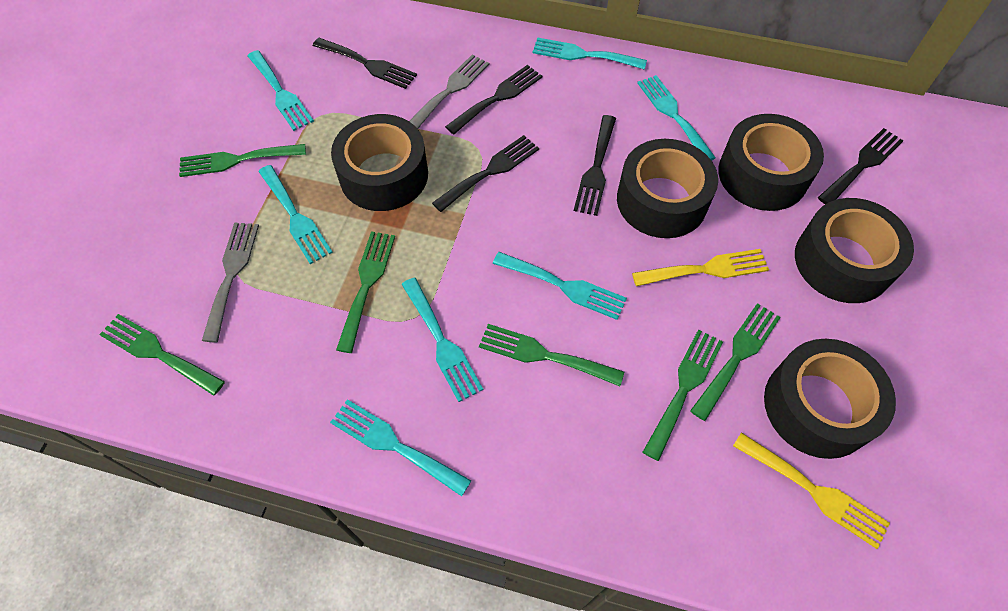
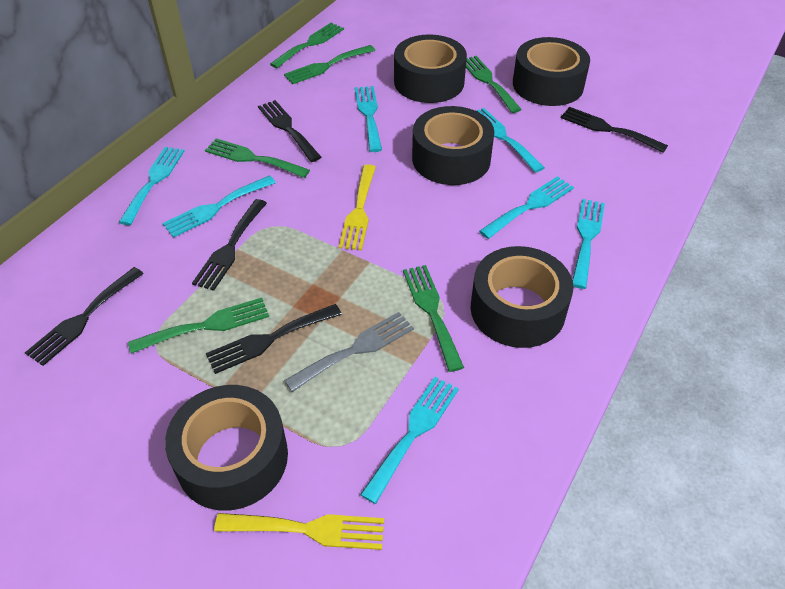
grey fork: [202,222,259,342] [409,54,489,129] = 2 -> [284,312,414,392] = 1

